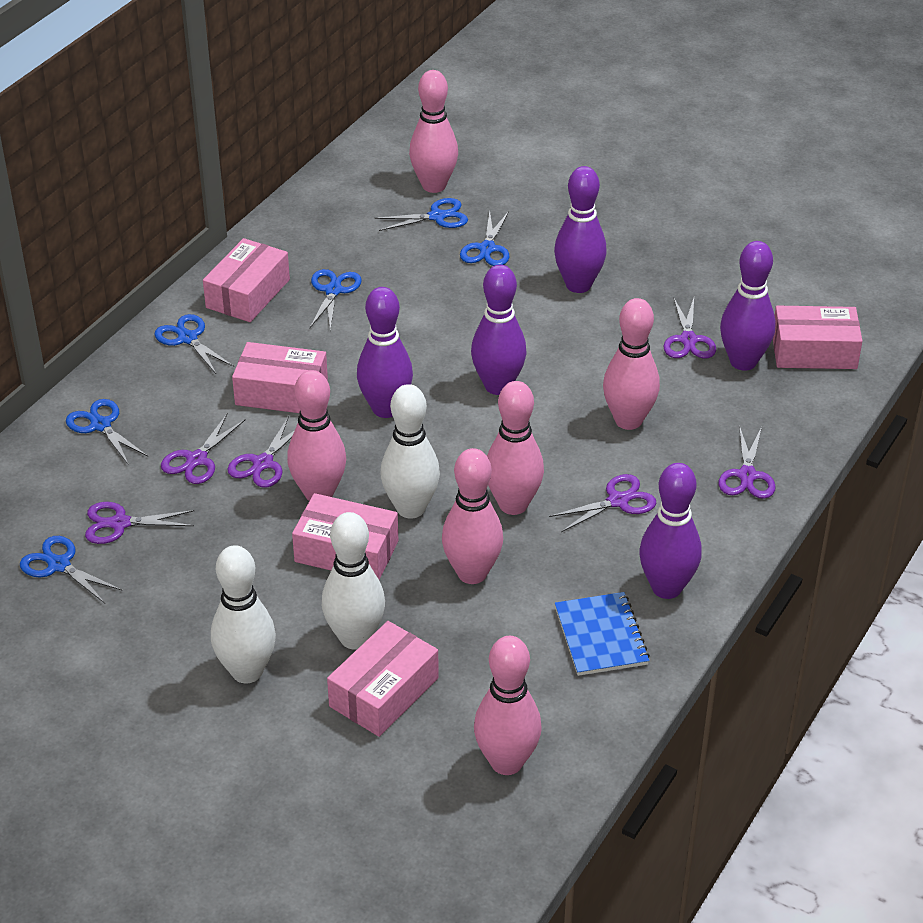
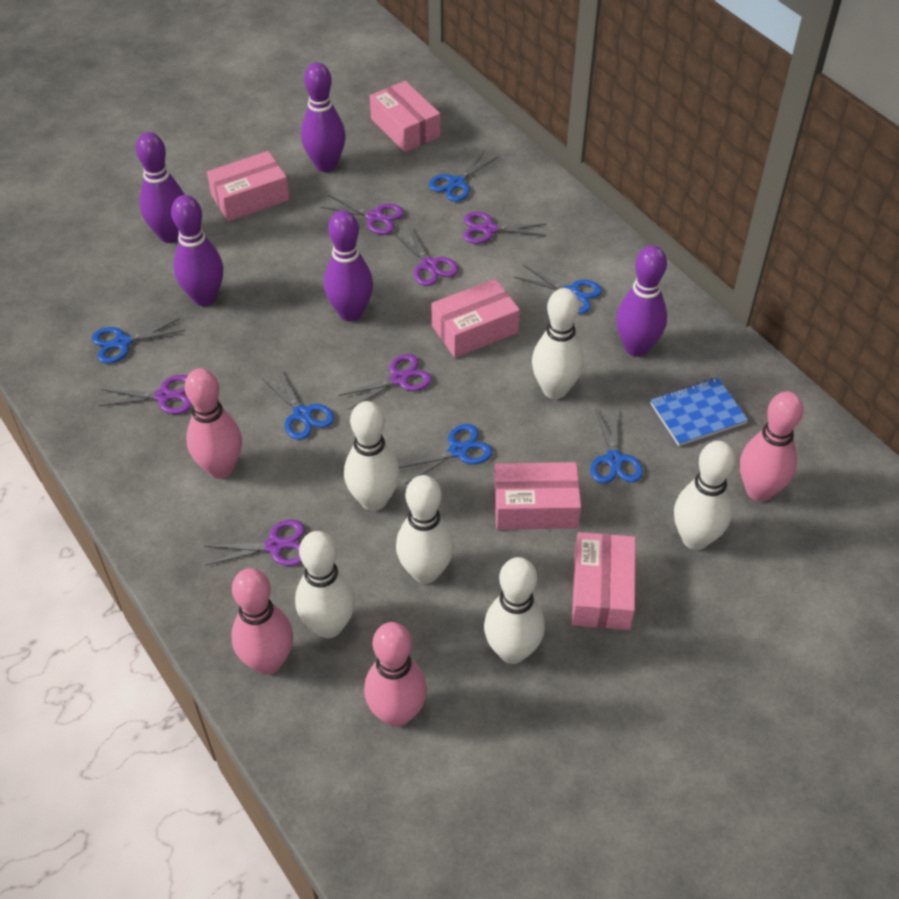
pink bowling pin: [287,370,346,501] [409,70,458,193] [442,448,503,584] [474,636,542,775] [487,381,544,515] [603,298,660,430] = 6 -> [184,368,242,479] [231,568,293,674] [364,622,427,727] [740,391,804,502] = 4
white bowling pin: [211,545,276,683] [322,512,385,650] [380,384,440,519] = 3 -> [295,531,355,638] [344,401,400,511] [396,475,454,584] [484,557,545,664] [532,288,584,399] [674,441,735,550] = 6

